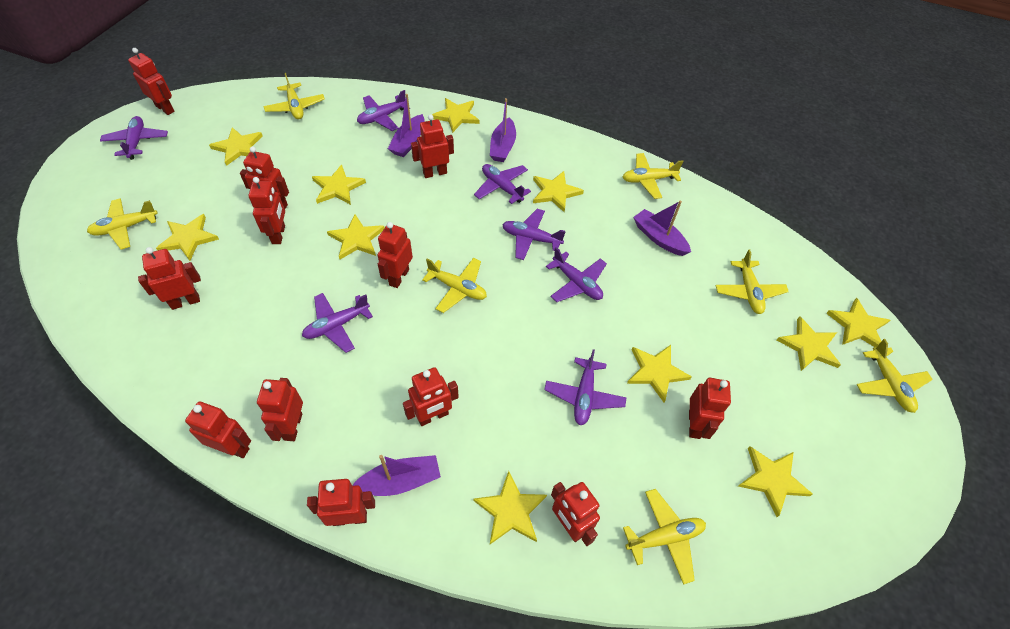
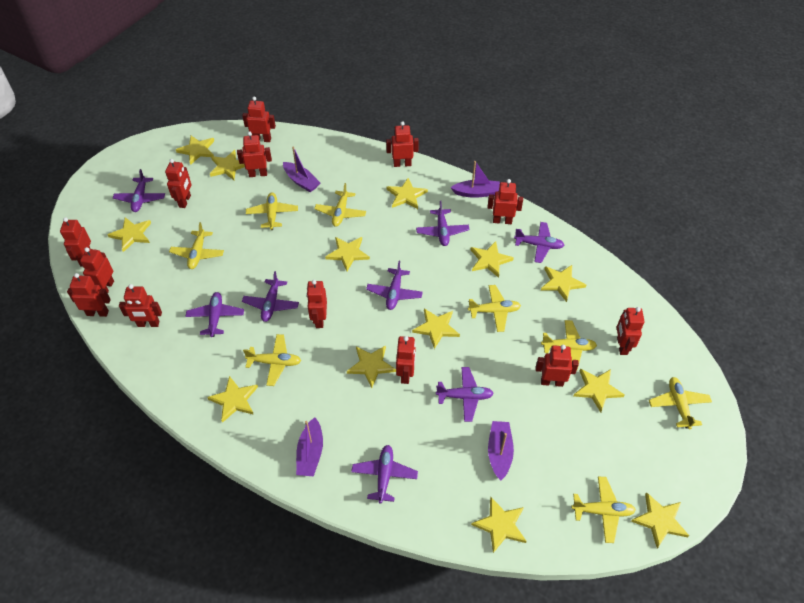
purple plane: [100,116,168,160] [302,293,373,353] [357,90,410,131] [474,164,531,204] [503,209,566,260] [544,349,626,425] [546,247,607,302] = 7 -> [113,169,165,212] [185,292,244,337] [242,271,299,322] [351,445,418,504] [366,261,423,310] [416,201,469,246] [436,367,494,422] [514,222,564,263] = 8
red robot: [128,48,175,115] [138,247,201,310] [185,401,251,458] [240,147,289,209] [249,177,285,244] [257,378,303,441] [307,479,375,526] [377,222,413,288] [403,367,459,426] [411,114,454,178] [551,482,600,546] [689,377,731,439] = 12 -> [60,217,91,266] [67,273,111,317] [80,247,114,293] [119,284,162,327] [165,159,191,208] [237,131,272,177] [242,97,276,142] [306,280,327,328] [386,121,419,167] [396,336,416,384] [488,179,523,224] [536,345,579,387] [617,307,645,355] = 13
yellow plane: [87,198,158,250] [264,73,325,119] [422,258,487,313] [623,153,684,199] [623,489,706,585] [715,249,789,314] [856,339,933,413] = 7 -> [169,222,224,269] [243,334,301,386] [246,192,298,230] [314,183,366,227] [468,285,521,332] [541,320,597,369] [571,477,636,543] [649,377,712,429] = 8
yellow star: [156,214,219,261] [209,128,263,166] [312,164,366,205] [327,214,385,259] [432,98,479,133] [473,471,547,544] [533,171,584,212] [627,345,692,402] [738,446,813,517] [776,316,841,371] [826,298,890,347] = 11 -> [107,217,151,252] [176,136,214,165] [207,376,258,423] [210,150,245,180] [325,237,370,271] [347,345,396,388] [387,178,428,209] [412,308,460,349] [470,241,514,278] [471,497,527,553] [541,265,586,302] [574,369,625,412] [631,492,689,548] = 13

